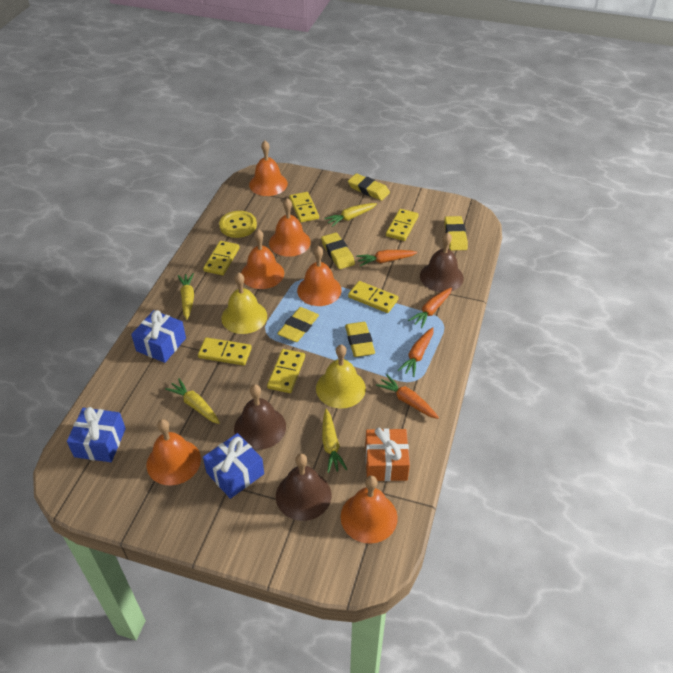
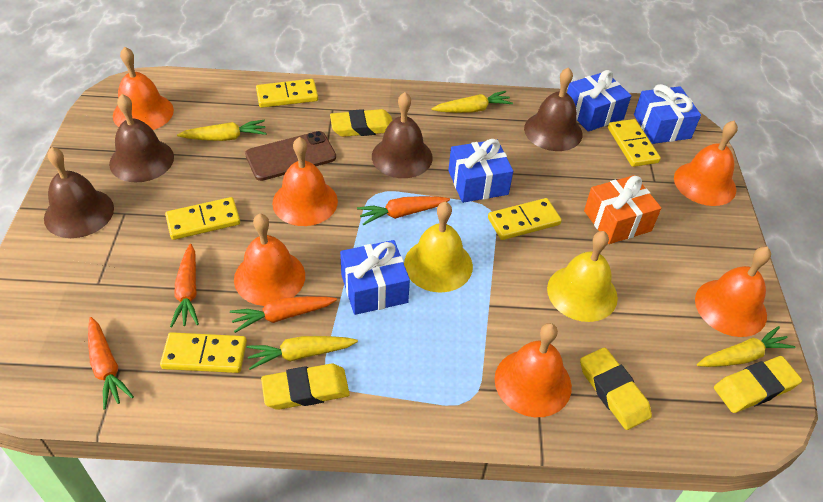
blue gift: [67,407,126,462] [131,310,186,363] [203,433,264,499] = 3 -> [340,240,410,315] [448,139,513,203] [567,70,631,132] [634,84,701,144] = 4
brown bell: [234,384,286,450] [276,454,331,521] [420,233,464,292] = 3 -> [44,147,114,238] [109,94,174,183] [372,92,433,178] [524,67,582,151] = 4
brown phone: none = 0 -> [245,131,336,181] = 1
yellow button: [219,211,257,238] = 1 -> none = 0
yellow domino: [198,337,252,366] [203,241,240,275] [267,349,305,393] [289,192,319,222] [348,281,398,313] [386,209,419,241] = 6 -> [160,332,247,373] [165,197,240,240] [256,79,318,108] [488,198,562,240] [608,119,661,167] = 5
yellow eraser: [277,307,319,342] [321,232,355,269] [345,322,375,357] [348,174,390,201] [444,216,468,251] = 5 -> [261,364,350,410] [330,109,392,137] [580,347,652,430] [714,356,802,413] = 4

